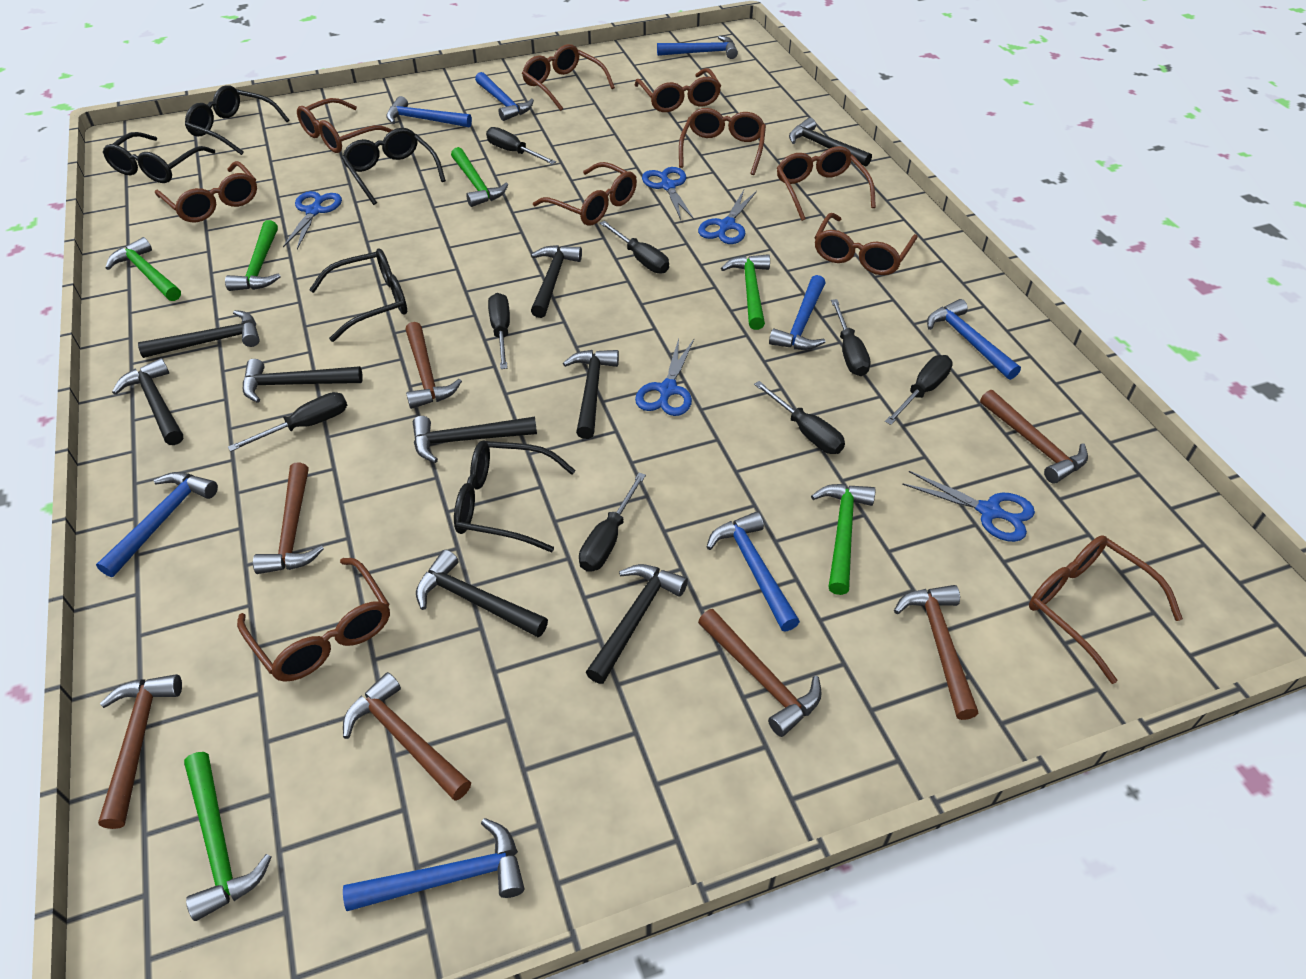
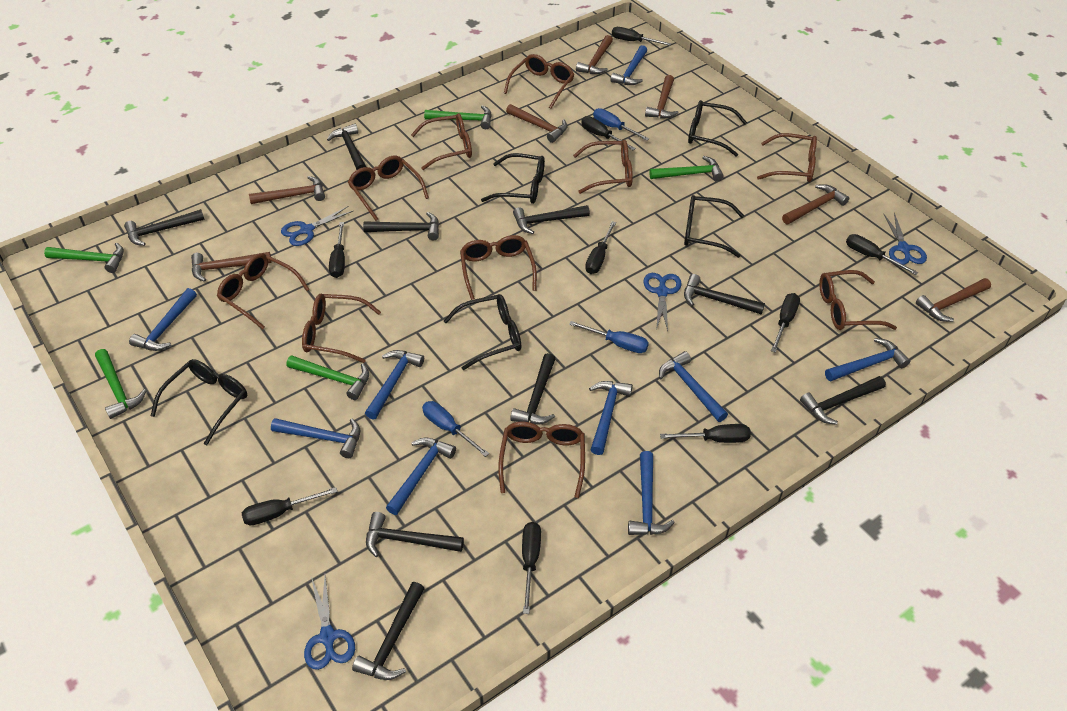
black screwdriver: [228,392,347,452] [486,127,556,164] [488,293,510,369] [579,473,646,572] [600,221,669,273] [754,381,845,454] [831,299,871,376] [885,355,953,425] = 8 -> [242,487,338,525] [329,222,345,278] [522,522,541,614] [581,116,636,150] [585,221,616,274] [612,27,671,46] [660,424,751,443] [771,293,800,353] [846,234,918,275] = 9
blue hammer: [96,472,218,577] [343,818,524,911] [386,96,472,127] [475,72,534,121] [657,36,738,59] [706,512,800,631] [769,275,825,350] [927,299,1021,380] = 8 -> [129,288,197,351] [271,418,360,458] [365,350,424,420] [386,438,456,515] [589,381,633,455] [610,45,647,85] [628,451,675,535] [659,351,728,422] [825,338,910,381] = 9
blue scissors: [283,191,342,249] [635,339,694,416] [642,167,694,220] [698,190,757,244] [902,471,1035,542] = 5 -> [281,206,354,246] [304,576,355,670] [643,273,682,331] [884,213,927,265] = 4
blue screwdriver: none = 0 -> [422,401,489,457] [569,321,649,353] [593,108,649,141] = 3
green hammer: [106,237,181,301] [184,752,271,921] [225,220,281,291] [451,147,509,207] [721,254,770,330] [811,484,876,595] = 6 -> [44,243,124,273] [95,349,147,419] [286,355,369,400] [424,105,492,129] [649,156,724,181] = 5

